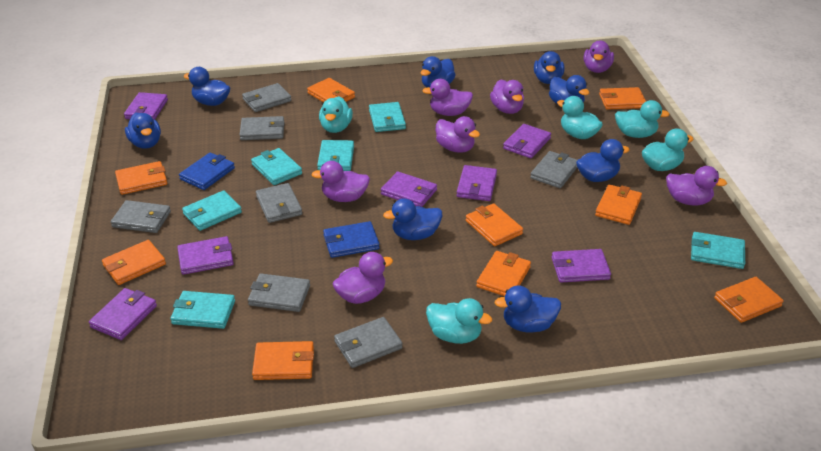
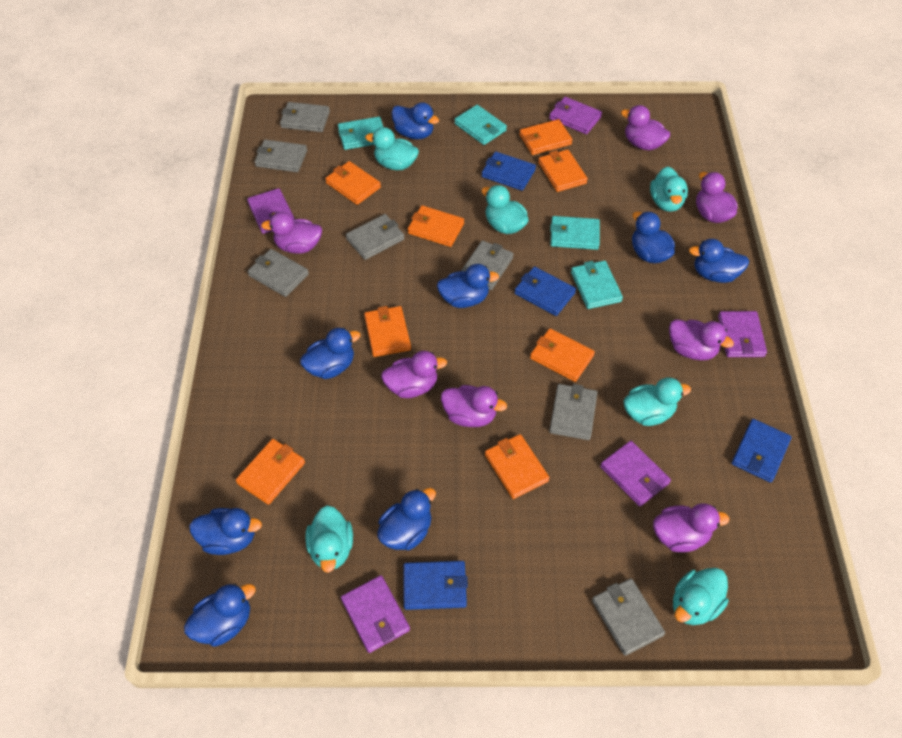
blue wallet: [179,153,235,190] [323,221,380,258] = 2 -> [403,561,468,610] [482,152,536,191] [514,267,576,316] [731,419,792,483] = 4
orange wallet: [102,240,166,285] [115,161,167,195] [252,341,314,380] [307,78,355,103] [466,203,523,246] [476,251,531,296] [595,184,642,225] [599,87,646,110] [714,277,784,323] = 9 -> [236,439,305,505] [325,161,381,205] [364,306,411,357] [408,205,464,247] [485,434,549,499] [519,119,572,155] [530,329,595,382] [538,149,588,192] = 8
purple wallet: [89,288,157,340] [124,92,168,120] [177,236,234,275] [381,171,437,207] [456,165,497,201] [503,124,551,158] [552,249,611,283] = 7 -> [247,188,295,234] [341,575,410,653] [549,97,602,134] [600,441,671,507] [718,311,767,357] = 5
turquoise duck: [319,96,353,133] [426,298,492,344] [557,96,603,139] [615,100,670,138] [642,128,694,171] = 5 -> [305,505,353,573] [365,127,419,170] [482,185,529,234] [623,377,691,426] [650,167,688,212] [673,568,729,625] = 6
turquoise wallet: [170,291,235,329] [182,190,242,231] [251,148,302,185] [317,140,354,171] [369,102,406,132] [691,232,745,269] = 6 -> [338,117,383,150] [454,105,507,145] [550,216,600,250] [571,261,623,309] = 4

